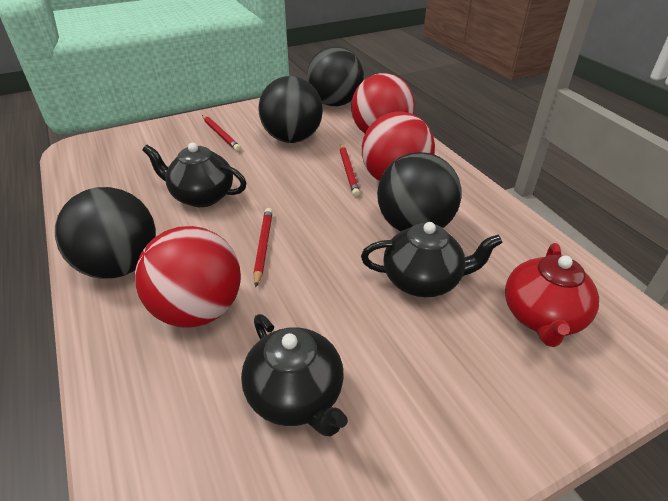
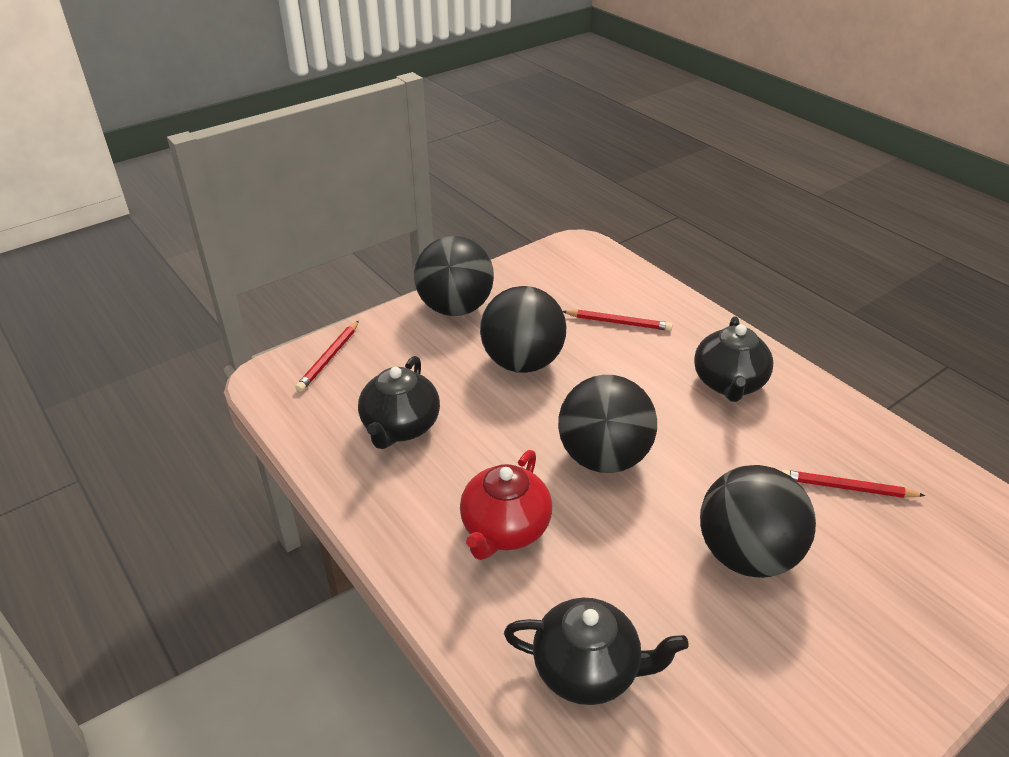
red ball: [135,226,241,328] [351,73,415,134] [362,111,435,181] = 3 -> none = 0

